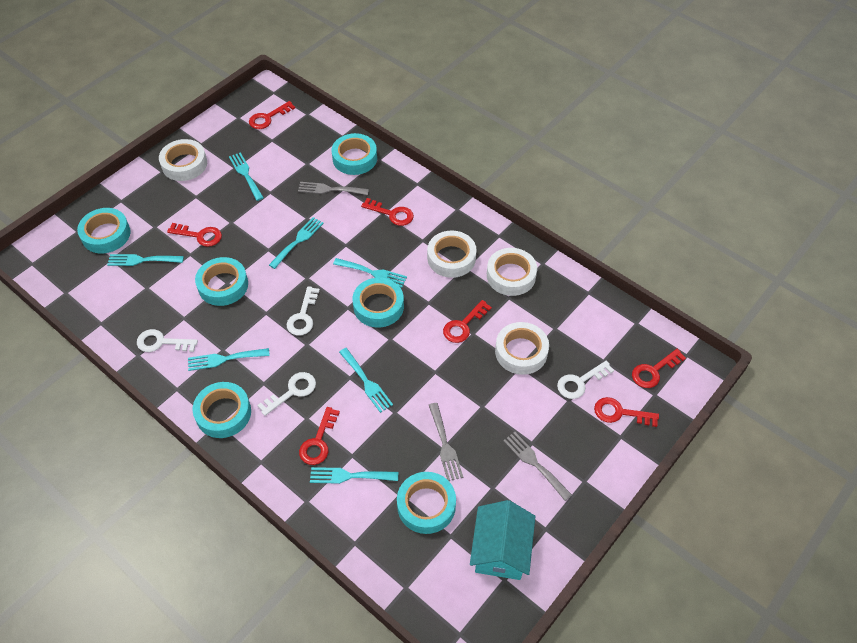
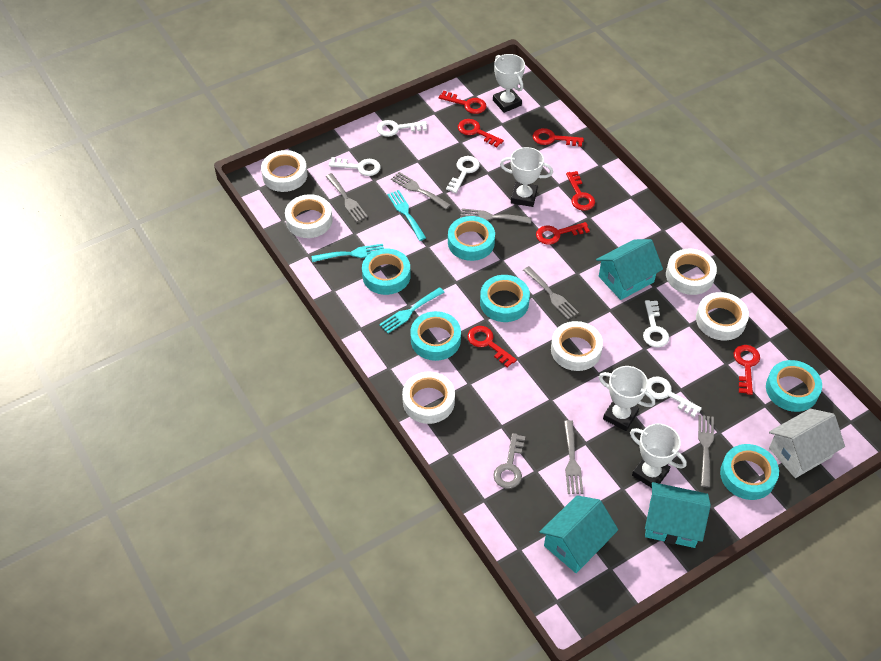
grey fork: [298,182,369,195] [429,403,463,481] [503,432,572,501] = 3 -> [325,173,368,222] [391,172,450,209] [460,208,532,224] [523,266,579,320] [564,420,583,494] [698,415,714,487] = 6
grey key: none = 0 -> [493,433,525,488] = 1
turquoise fork: [107,254,184,266] [188,348,270,371] [229,152,264,201] [269,217,324,269] [310,467,398,484] [333,258,407,288] [339,348,393,413] = 7 -> [312,244,384,262] [379,287,445,333] [387,190,426,241] = 3
turquoise house: [470,500,536,580] = 1 -> [540,495,618,573] [596,239,663,300] [645,482,711,548] = 3
white house: none = 0 -> [769,409,845,478] = 1
white key: [137,329,198,352] [257,372,316,416] [286,286,320,336] [557,361,614,399] = 4 -> [329,157,381,176] [377,120,427,137] [446,156,480,193] [643,300,669,348] [647,376,702,417] = 5
white tape: [159,139,207,181] [427,230,477,278] [487,248,537,296] [495,322,549,375] = 4 -> [261,150,307,192] [285,194,333,238] [402,372,455,424] [551,321,603,371] [666,249,717,295] [696,292,749,340] = 6
white trophy: none = 0 -> [493,54,525,113] [500,147,553,207] [599,366,655,431] [630,424,687,488] = 4

